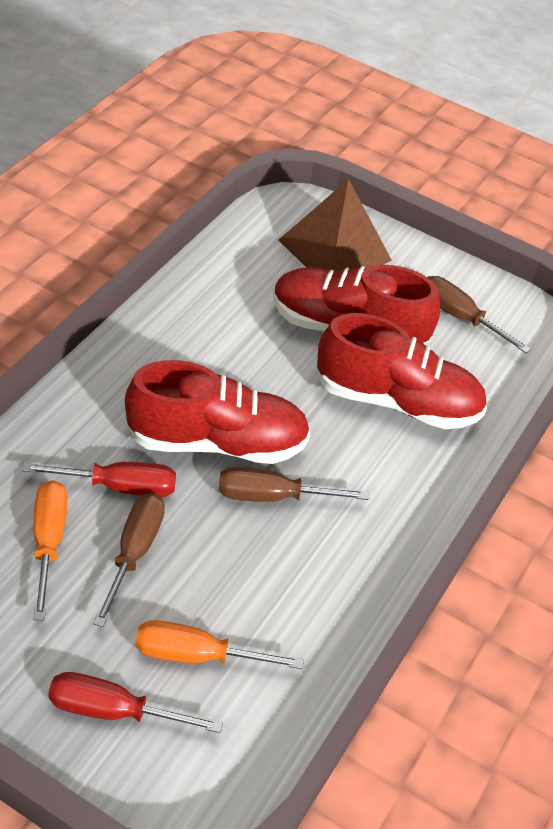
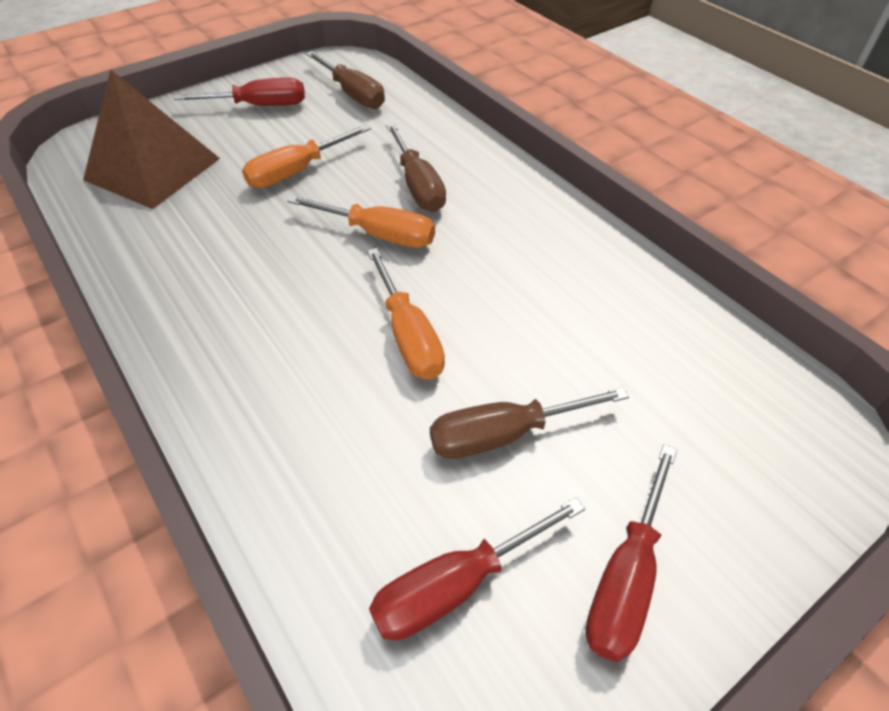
orange screwdriver: [33,480,67,620] [135,620,304,669] = 2 -> [242,125,371,188] [287,195,435,248] [367,248,445,379] = 3
red screwdriver: [22,462,176,497] [48,672,223,733] = 2 -> [174,77,305,106] [369,497,585,640] [585,444,677,662] = 3
red shoe: [125,360,311,464] [273,264,440,345] [317,313,487,429] = 3 -> none = 0

